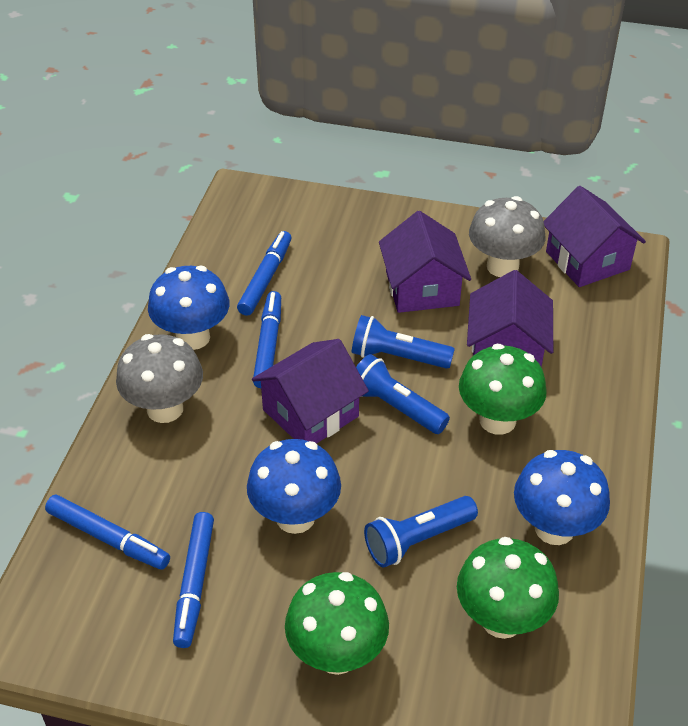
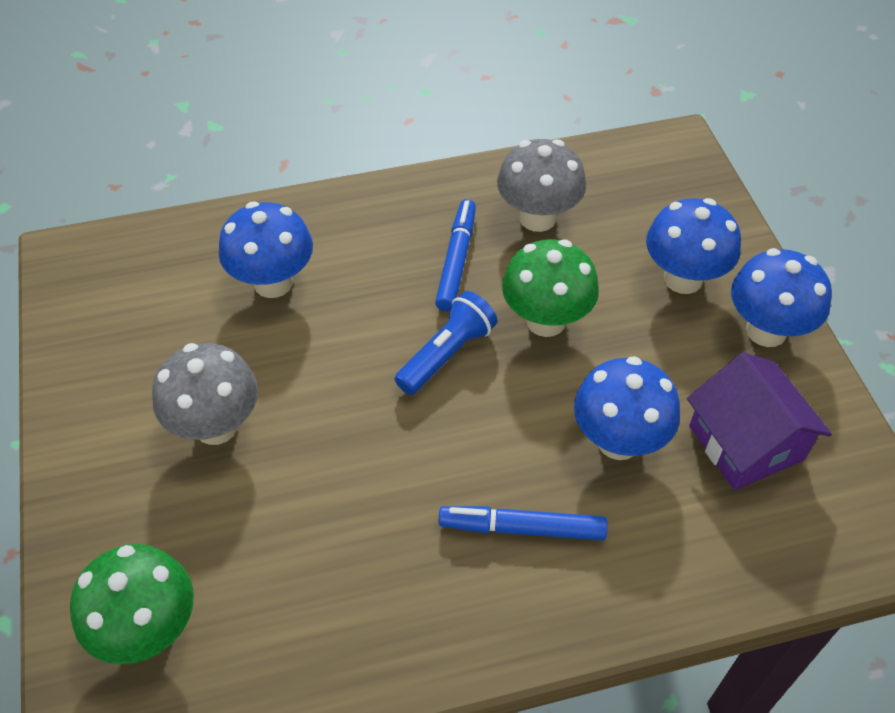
blue flashlight: [352,315,455,369] [356,354,450,434] [364,496,478,568] = 3 -> [394,291,498,395] = 1
blue marker: [45,495,170,570] [173,512,214,648] [237,231,291,316] [253,291,281,388] = 4 -> [435,199,476,311] [439,506,608,540] = 2
blue mushroom: [148,265,229,350] [247,439,341,534] [514,450,610,545] = 3 -> [219,201,313,298] [574,356,680,460] [646,198,741,294] [731,248,832,347] = 4
green mushroom: [285,572,389,675] [457,537,559,639] [459,344,547,435] = 3 -> [70,544,194,664] [502,239,599,337] = 2
purple house: [252,339,369,444] [379,211,471,313] [467,270,553,367] [544,186,646,287] = 4 -> [687,352,832,490] = 1

